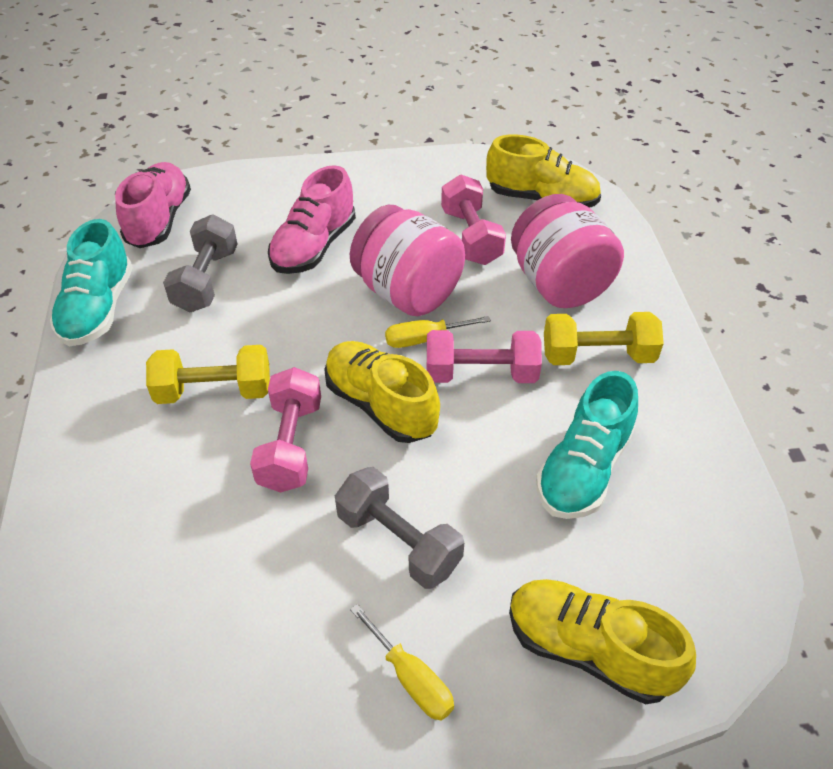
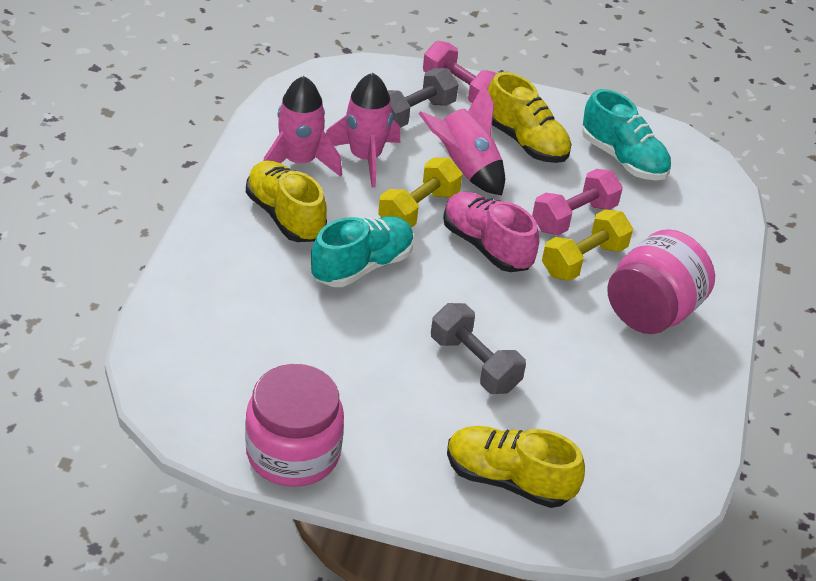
pink dumbbell: [250,367,321,493] [427,330,542,383] [441,175,506,265] = 3 -> [423,41,497,103] [532,169,623,235] = 2
pink rocket: none = 0 -> [264,76,342,177] [326,73,400,188] [419,84,505,195] = 3
pink shoe: [115,162,191,248] [268,165,356,274] = 2 -> [443,192,539,272] = 1
yellow screwdriver: [350,604,454,720] [385,316,491,348] = 2 -> none = 0

